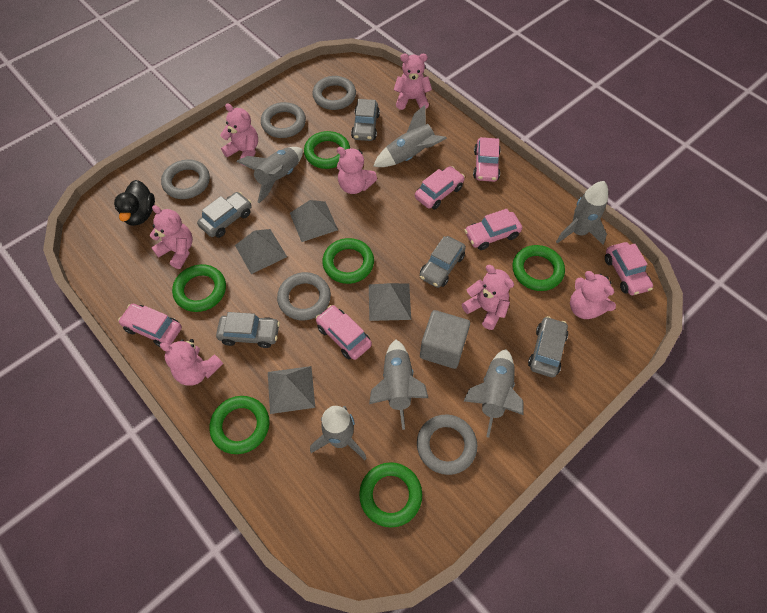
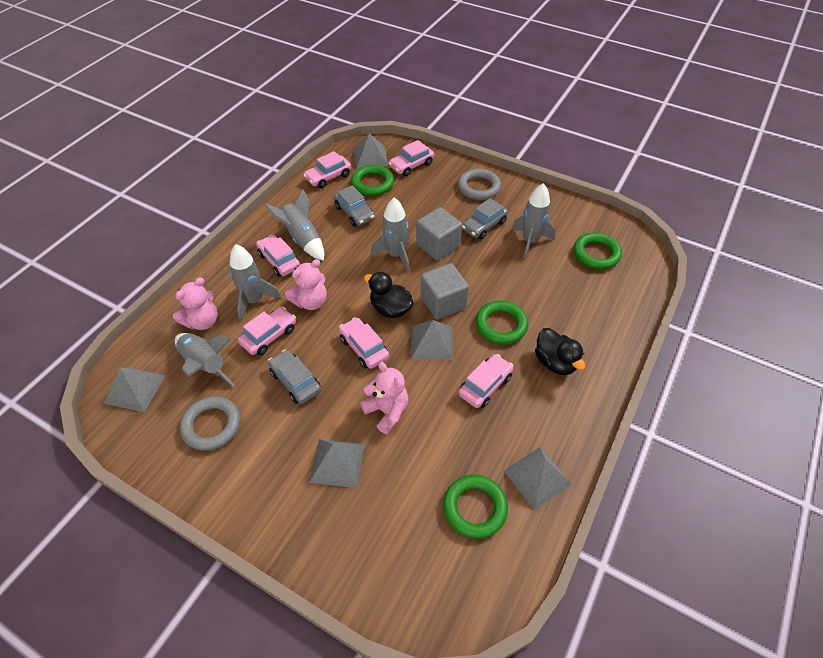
black duck: [114,180,155,226] = 1 -> [364,272,414,318] [535,328,586,375] = 2
green ring: [172,264,226,312] [209,396,269,454] [304,131,350,169] [322,238,374,284] [359,462,422,528] [512,245,565,291] = 6 -> [351,165,394,196] [443,475,508,539] [476,301,528,344] [574,233,622,269] = 4
grey car: [197,192,252,238] [216,312,280,348] [351,99,380,141] [420,236,466,288] [528,316,568,377] = 5 -> [268,350,321,404] [334,185,375,226] [462,198,508,239] = 3
grey cube: [420,310,470,369] = 1 -> [416,207,462,261] [421,263,469,320] = 2
grey pyramid: [235,229,287,274] [268,366,315,414] [290,200,338,242] [369,283,411,321] = 4 -> [104,367,165,412] [309,439,365,488] [353,133,388,169] [411,320,453,360] [504,447,572,510] = 5
grey ring: [161,160,210,199] [261,102,306,138] [277,272,331,320] [312,76,356,110] [417,415,477,475] = 5 -> [180,396,240,451] [458,169,501,200] = 2
grey rocket: [236,147,303,203] [310,406,367,460] [369,340,428,430] [373,105,447,167] [464,349,524,438] [556,181,608,245] = 6 -> [175,333,234,387] [230,244,282,321] [265,189,324,261] [370,197,409,272] [512,183,555,259] = 5
pink teddy bear: [150,205,193,269] [160,339,223,386] [220,104,258,166] [337,147,377,194] [394,54,432,110] [462,265,514,330] [570,271,616,319] = 7 -> [173,277,218,330] [285,259,327,310] [360,362,408,434] = 3

